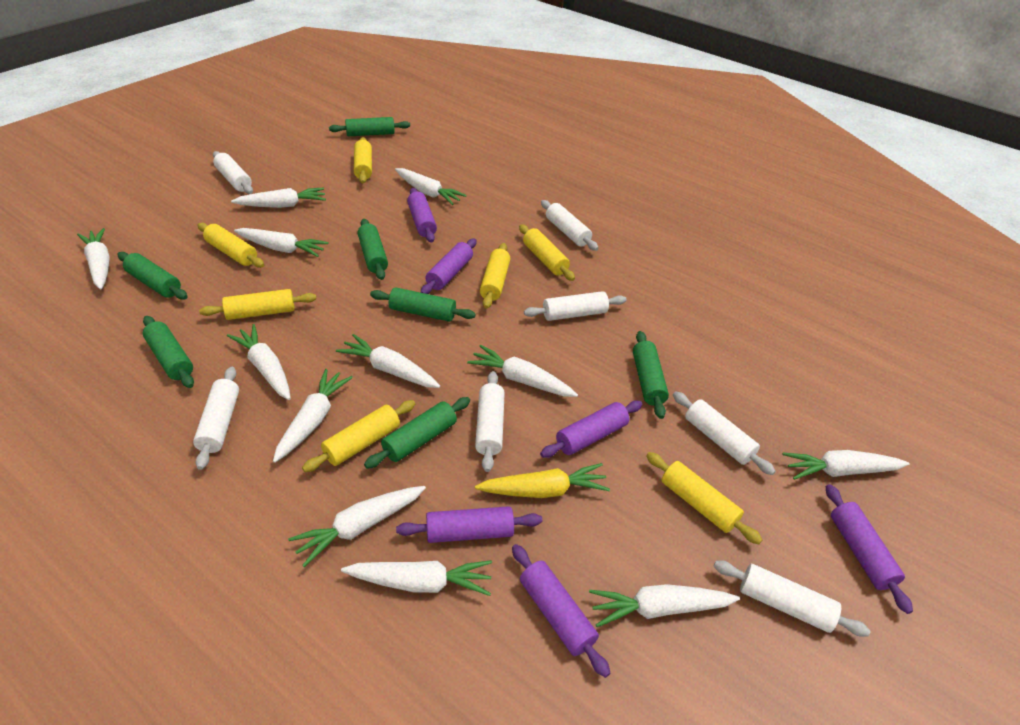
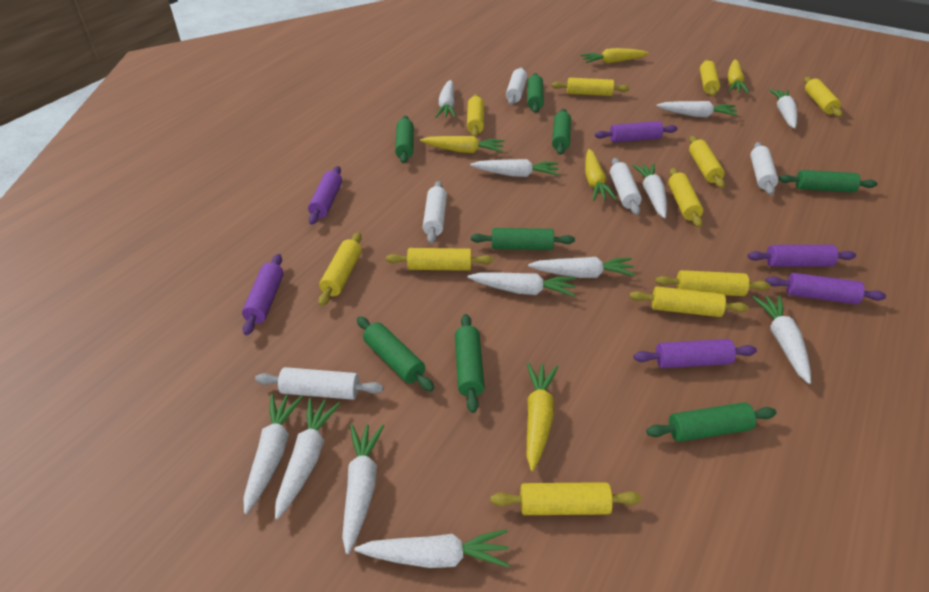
green rolling pin: [117,252,188,300] [143,316,194,388] [329,117,410,137] [358,219,388,280] [364,397,470,469] [370,287,476,322] [633,331,669,419] = 7 -> [357,316,434,392] [395,116,414,164] [455,314,485,413] [471,228,575,250] [527,73,544,113] [552,109,571,155] [646,402,777,442] [779,170,878,193] = 8
white rolling pin: [193,367,239,470] [213,151,253,194] [475,371,505,472] [524,291,627,321] [541,200,598,251] [673,391,775,475] [714,561,871,637] = 7 -> [255,367,383,400] [423,181,447,244] [506,67,527,105] [610,158,642,215] [750,142,778,195] = 5
yellow carrot: [475,463,610,498] = 1 -> [420,136,504,153] [527,362,558,471] [581,48,649,64] [585,149,617,201] [728,59,749,94] = 5
yellow rolling pin: [197,223,264,268] [199,289,316,320] [302,400,415,472] [354,137,372,183] [480,243,510,309] [519,224,575,281] [646,452,762,544] = 7 -> [318,232,362,306] [386,248,493,271] [467,94,484,138] [491,482,641,515] [552,78,630,96] [629,286,749,317] [655,270,770,296] [668,168,703,227] [689,136,725,188] [700,59,720,96] [804,77,843,117] = 11

